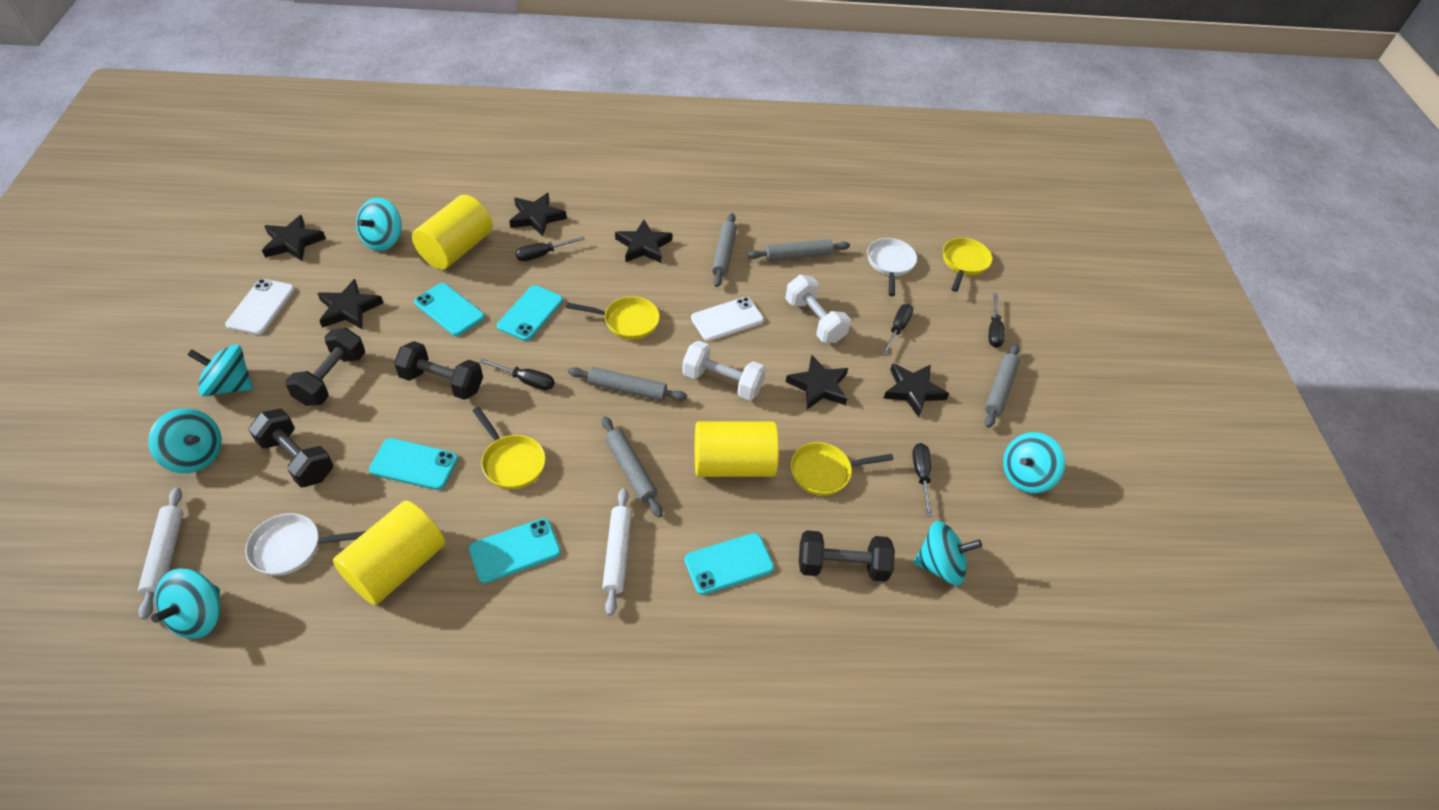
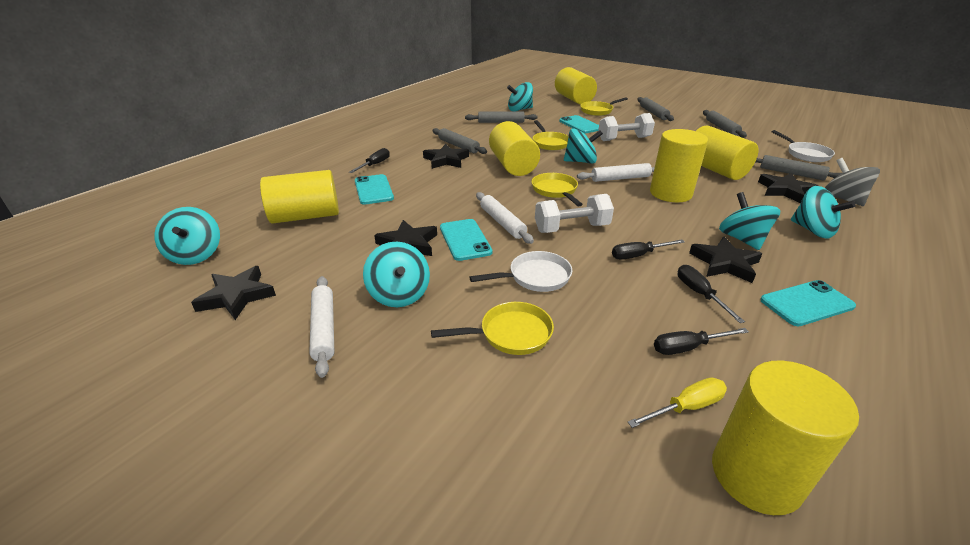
black dumbbell: [248,408,334,487] [285,328,365,406] [394,341,483,400] [799,530,895,582] = 4 -> none = 0
black screwdriver: [479,359,554,390] [516,236,585,261] [882,304,913,355] [912,443,932,517] [989,293,1005,348] = 5 -> [349,148,390,173] [612,239,685,260] [654,328,749,355] [678,265,745,323] = 4
black star: [262,215,326,261] [317,279,383,329] [509,193,567,236] [615,220,673,263] [786,355,848,410] [884,363,949,418] = 6 -> [191,266,276,320] [374,220,437,256] [423,144,469,169] [689,237,762,283] [758,173,818,203] = 5
grey spinning top: none = 0 -> [825,158,880,206] = 1
turquoise phone: [369,438,458,490] [414,283,485,336] [469,518,561,583] [497,285,563,341] [684,533,774,595] = 5 -> [355,174,394,205] [440,219,493,261] [559,115,599,133] [760,280,856,326] = 4
white phone: [225,279,295,335] [691,297,764,341] = 2 -> none = 0
white rolling pin: [138,487,183,619] [602,488,631,616] = 2 -> [309,276,334,378] [476,192,534,244] [577,163,655,182] = 3
yellow cylinder: [333,500,445,605] [412,195,493,270] [695,421,779,477] = 3 -> [260,170,339,224] [489,121,540,176] [555,67,597,104] [650,129,708,202] [696,125,758,180] [712,360,859,515] = 6
yellow screwdriver: none = 0 -> [628,377,727,428] = 1

